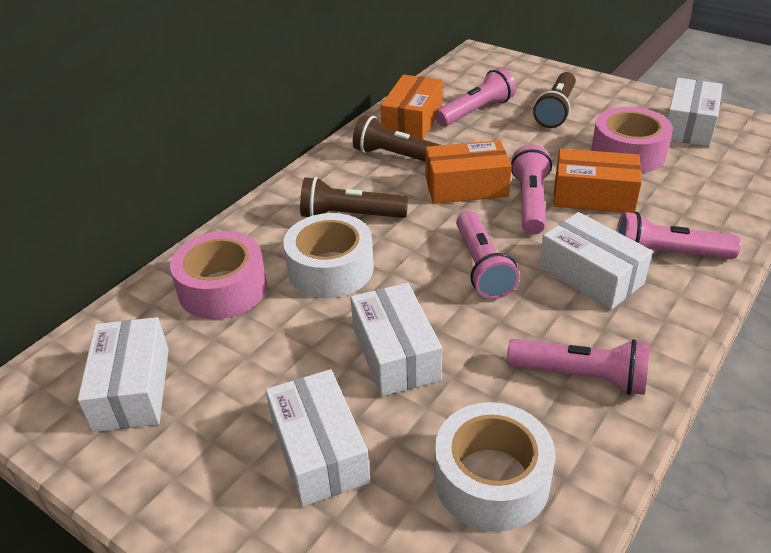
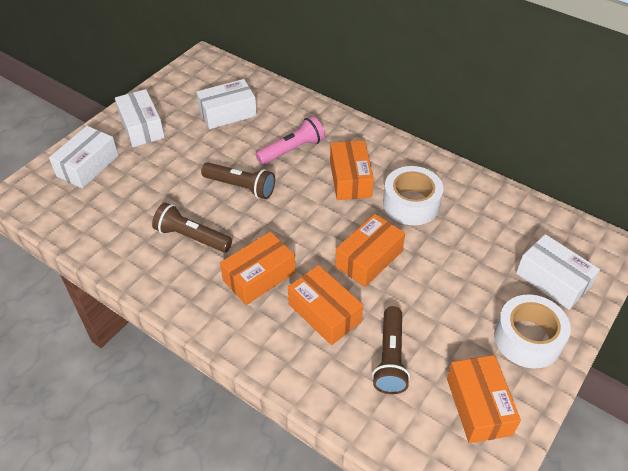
orange box: [380,75,443,139] [425,140,512,204] [553,149,642,213] = 3 -> [220,232,295,305] [288,265,363,345] [330,140,374,200] [335,214,405,287] [447,355,521,443] = 5
pink flashlight: [435,68,516,127] [456,211,520,299] [507,339,650,395] [511,144,552,234] [616,212,741,259] = 5 -> [256,116,325,165] = 1
pink tape: [170,231,267,319] [591,107,673,173] = 2 -> none = 0
white box: [78,317,169,432] [266,369,370,507] [351,283,442,396] [539,212,653,310] [667,78,723,147] = 5 -> [49,126,118,188] [115,89,165,147] [196,79,257,129] [516,234,600,310] = 4

